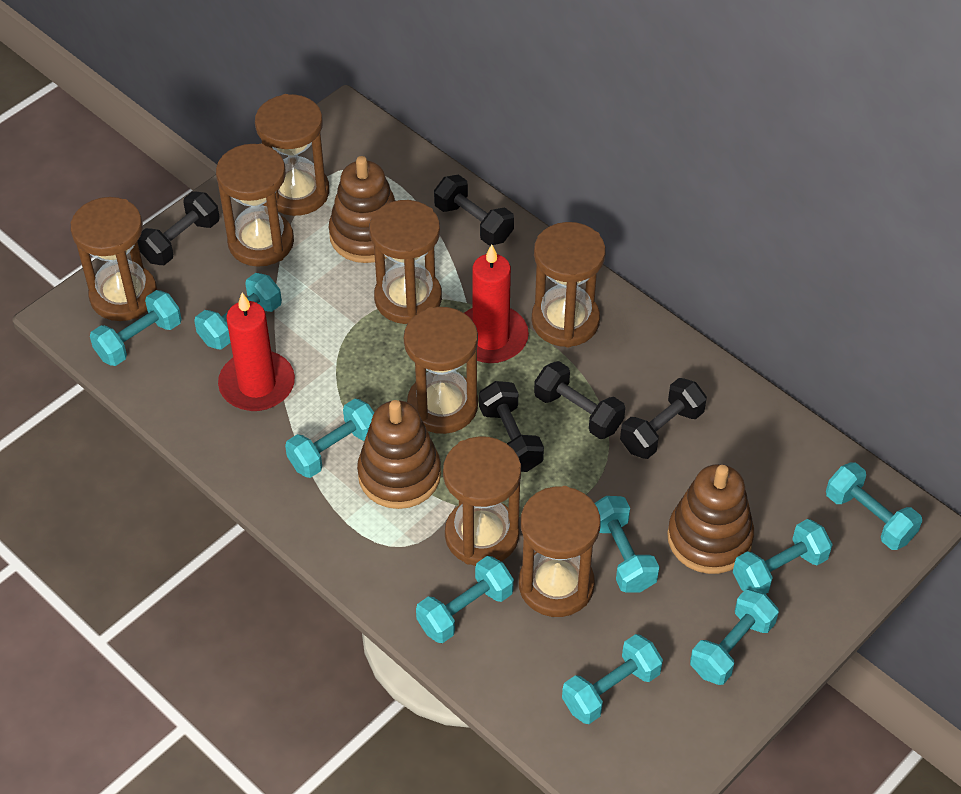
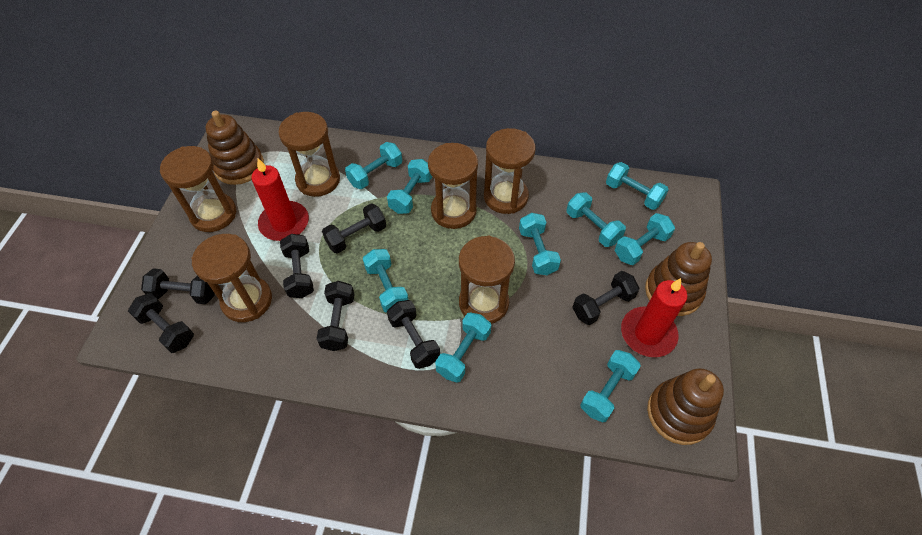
black dumbbell: [138,191,219,265] [434,175,514,246] [479,381,544,472] [534,361,625,439] [620,378,707,459] = 5 -> [128,293,194,353] [141,268,215,304] [280,234,314,298] [316,281,354,351] [322,204,386,254] [387,300,440,369] [572,271,639,325] = 7
brown hourglass: [71,197,157,321] [216,144,294,267] [255,94,329,216] [369,200,442,324] [404,307,478,434] [443,436,521,566] [519,486,601,617] [531,222,606,348] = 8 -> [160,146,236,232] [191,234,272,322] [278,112,340,197] [428,143,478,229] [459,236,515,324] [484,128,536,214] = 6

